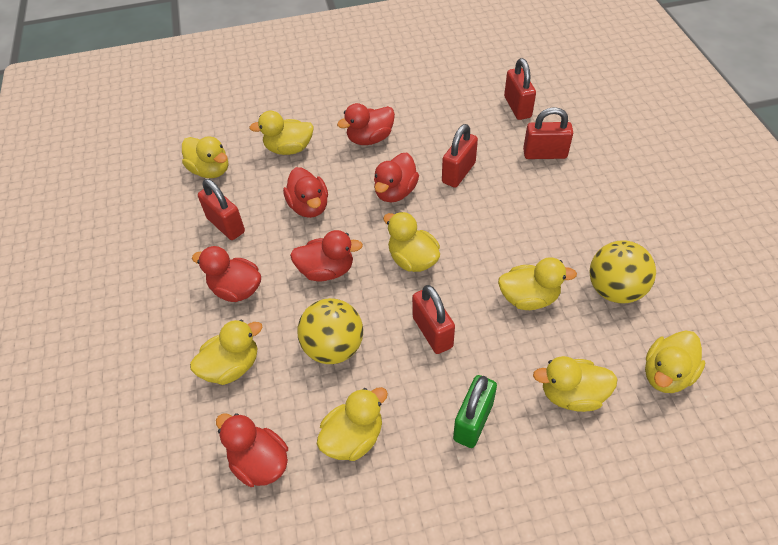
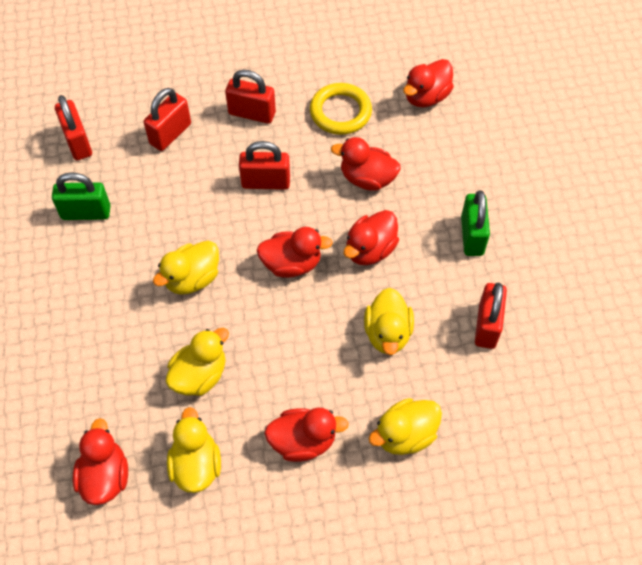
green padlock: [453,375,497,448] = 1 -> [52,172,111,220] [461,191,490,256] = 2
yellow ball: [297,298,363,364] [590,240,656,303] = 2 -> none = 0
yellow duck: [182,136,228,178] [190,320,263,385] [249,111,314,155] [317,387,388,461] [383,212,440,272] [498,257,577,310] [533,356,618,412] [645,330,705,393] = 8 -> [153,241,219,295] [166,328,229,396] [167,407,221,493] [364,288,414,355] [368,398,442,455] = 5
yellow ring: none = 0 -> [310,83,372,135] = 1

